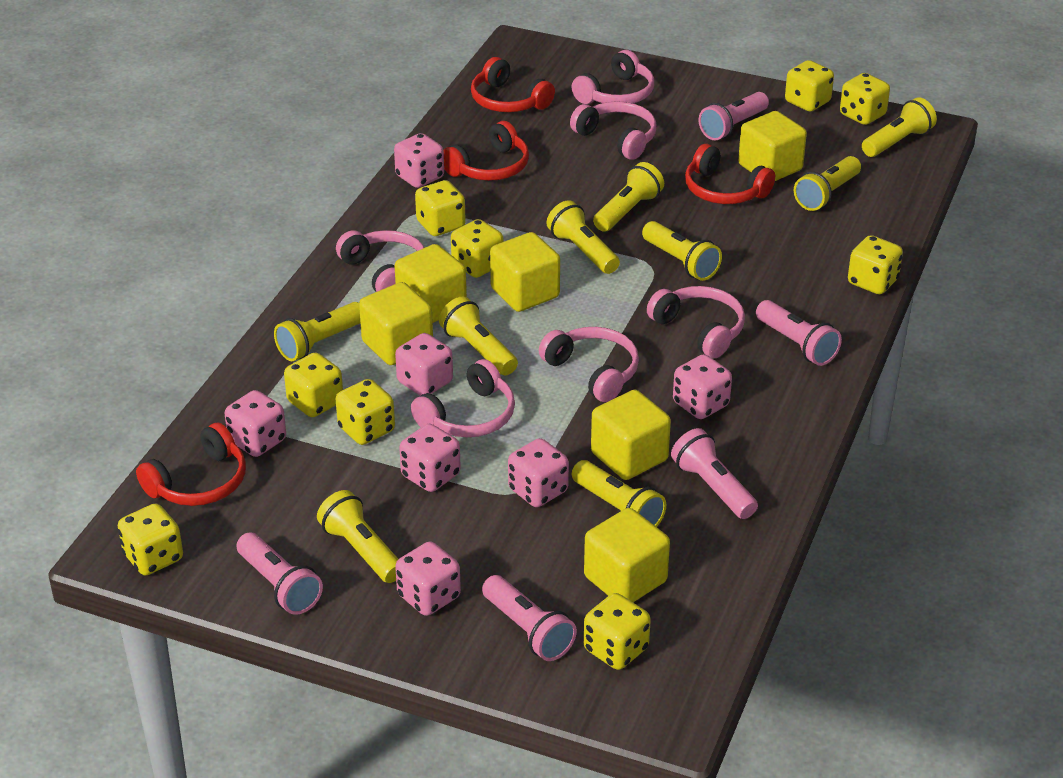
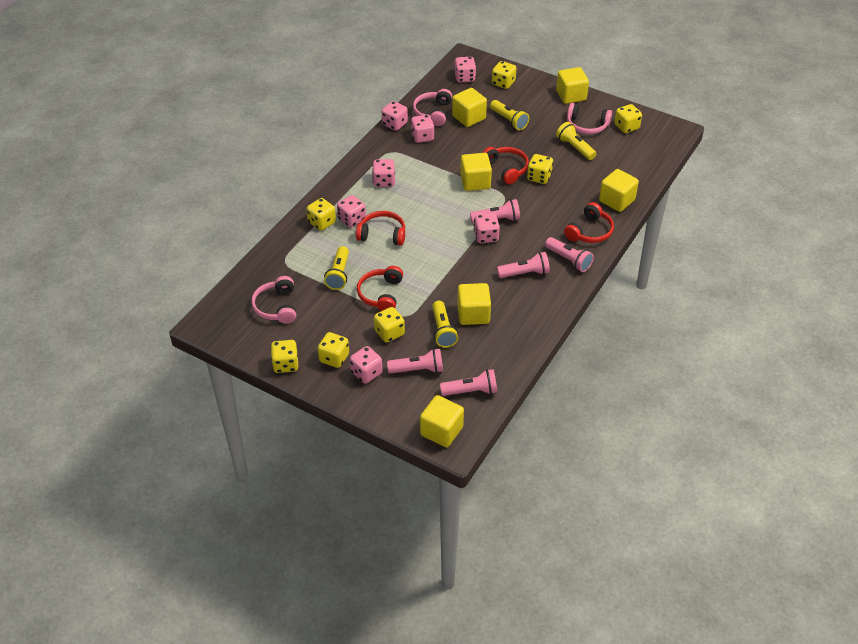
pink headphones: [336,230,425,292] [411,359,515,437] [539,327,639,402] [570,101,657,160] [571,50,654,104] [647,286,745,358] = 6 -> [251,276,296,324] [413,89,452,126] [567,103,612,134] = 3
yellow dice: [118,503,183,575] [284,352,343,417] [336,379,395,445] [415,180,466,236] [451,219,504,278] [584,593,651,670] [785,60,834,112] [840,73,890,125] [848,235,903,294] = 9 -> [270,340,298,373] [306,198,336,231] [318,332,349,368] [374,307,405,343] [492,61,516,89] [527,154,553,184] [614,104,642,133] = 7
yellow flashlight: [274,302,360,361] [317,490,399,583] [439,296,518,375] [547,200,620,274] [572,460,666,527] [593,162,664,232] [642,221,722,281] [794,156,861,211] [862,97,937,157] = 9 -> [324,246,349,290] [432,301,458,348] [490,100,529,130] [556,122,597,160] = 4

